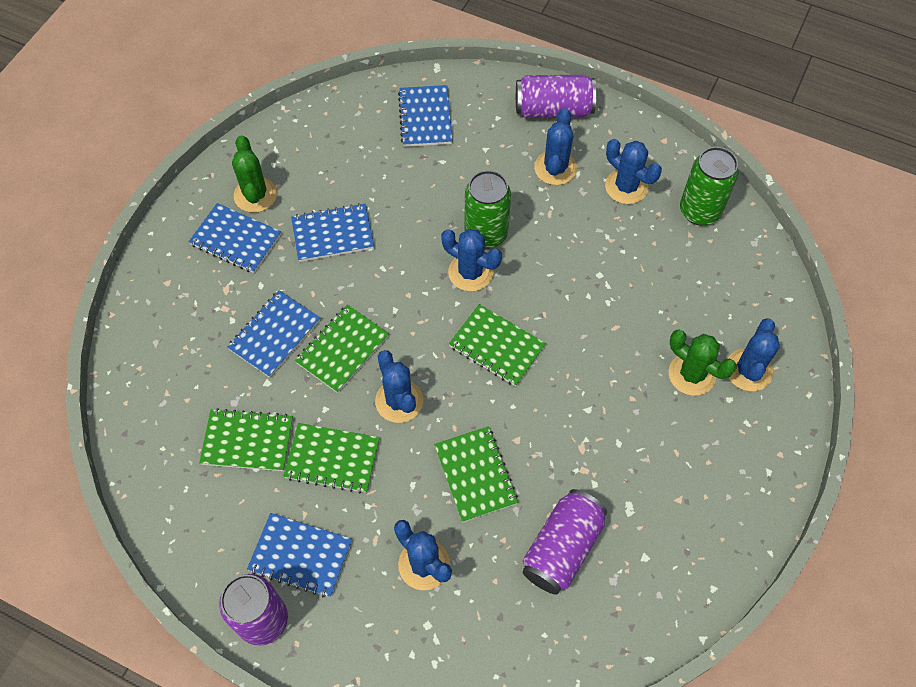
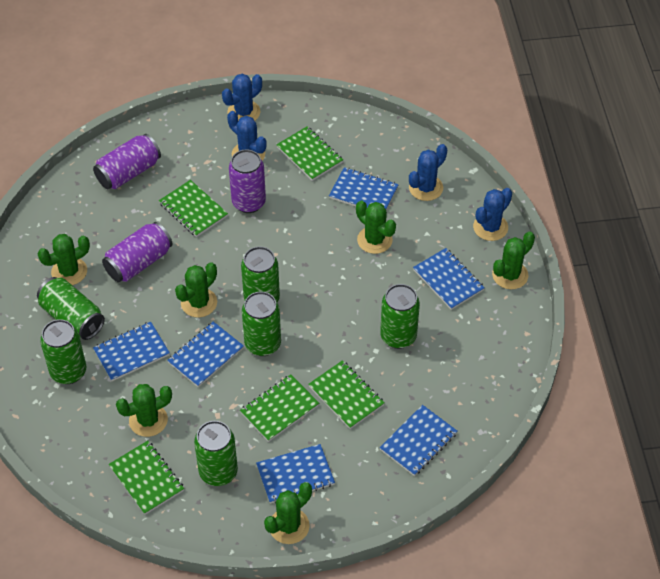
blue cactus: [375,350,423,423] [394,520,452,590] [441,229,502,292] [534,108,577,185] [605,139,662,204] [728,318,780,391] = 6 -> [222,74,262,121] [227,111,267,161] [409,144,447,201] [473,188,512,241] = 4
blue notebook: [189,203,281,273] [227,290,320,378] [247,513,352,597] [291,203,374,262] [398,85,453,147] = 5 -> [93,322,170,381] [167,321,244,387] [256,444,335,504] [329,167,399,210] [380,405,457,476] [413,248,485,310] = 6
green cactus: [232,135,277,213] [669,330,736,396] = 2 -> [38,234,90,285] [116,384,172,437] [175,262,217,317] [264,482,312,544] [356,200,396,254] [492,231,535,289] = 6
green can: [464,170,511,249] [680,147,739,226] = 2 -> [37,277,105,340] [40,319,86,384] [194,421,238,486] [241,246,280,302] [242,291,281,356] [380,284,420,349] = 6

